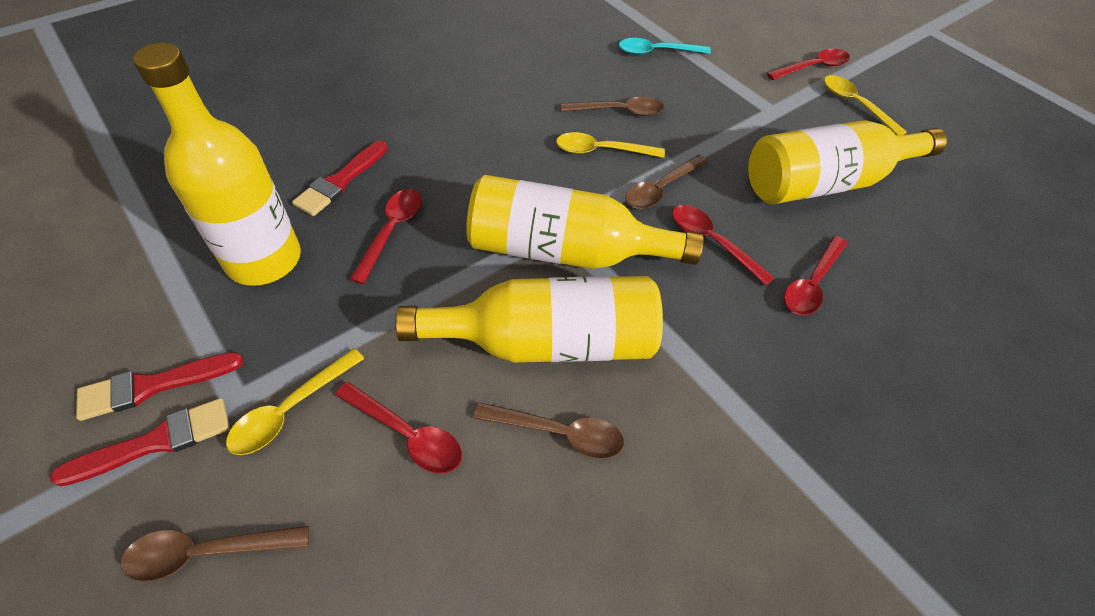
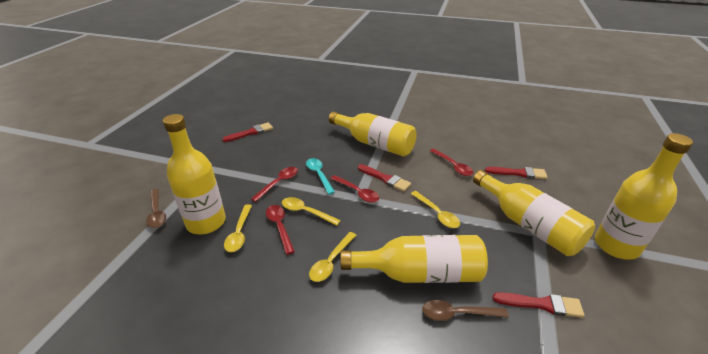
brown spoon: [121,526,309,582] [473,402,624,459] [561,96,664,116] [625,155,708,209] = 4 -> [146,189,166,228] [422,300,509,321] = 2
red brush: [50,398,230,486] [76,352,243,421] [292,141,388,216] = 3 -> [222,122,273,142] [358,164,411,192] [485,167,548,179] [493,292,585,318] = 4
red spoon: [335,382,462,474] [350,189,422,284] [672,205,775,286] [767,49,850,80] [784,236,847,315] = 5 -> [251,167,298,202] [266,205,295,255] [330,175,379,203] [430,149,473,176] = 4
yellow bottle: [133,43,301,286] [396,276,663,363] [466,175,704,269] [748,120,947,205] = 4 -> [163,114,226,234] [329,112,417,157] [340,235,488,283] [473,170,595,256] [595,133,693,260] = 5
yellow spoon: [226,348,364,455] [556,132,665,158] [824,75,907,135] = 3 -> [224,204,252,252] [282,197,341,226] [309,232,356,282] [411,191,460,228] = 4

